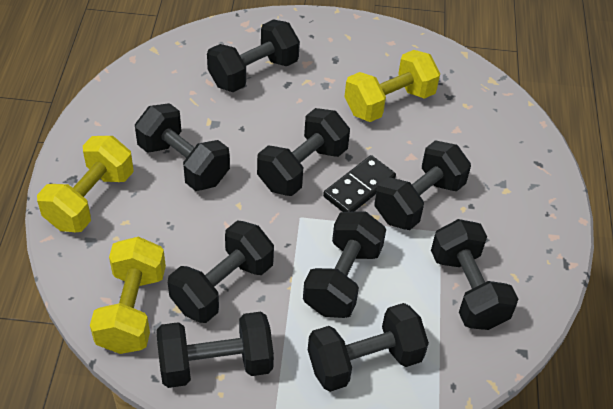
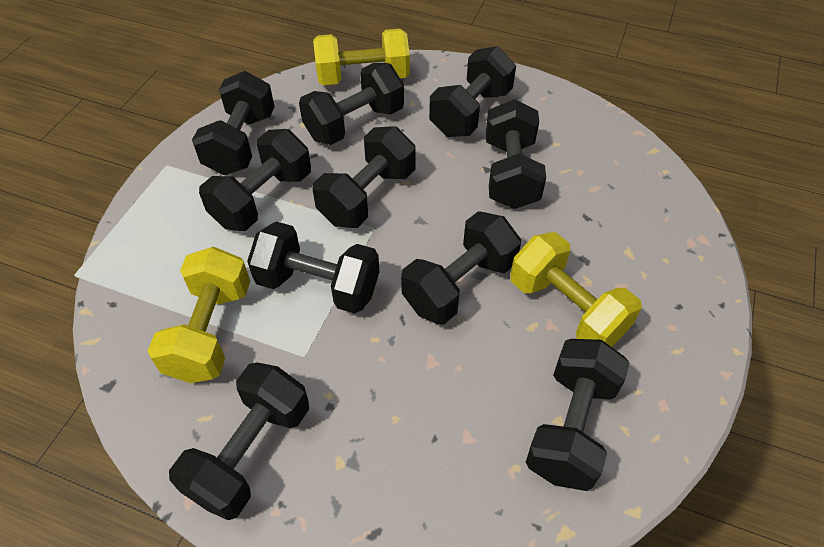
black domino: [323,155,396,212] = 1 -> none = 0
black dumbbell: [135,103,230,191] [156,312,274,388] [168,221,274,323] [207,19,300,92] [257,108,350,196] [303,211,386,318] [308,303,429,392] [374,140,471,230] [431,219,518,330] = 9 -> [169,362,309,520] [192,71,275,175] [199,129,311,231] [247,221,379,314] [299,63,404,145] [313,126,415,228] [401,211,521,325] [429,46,516,137] [486,99,546,209] [526,339,630,491] = 10

